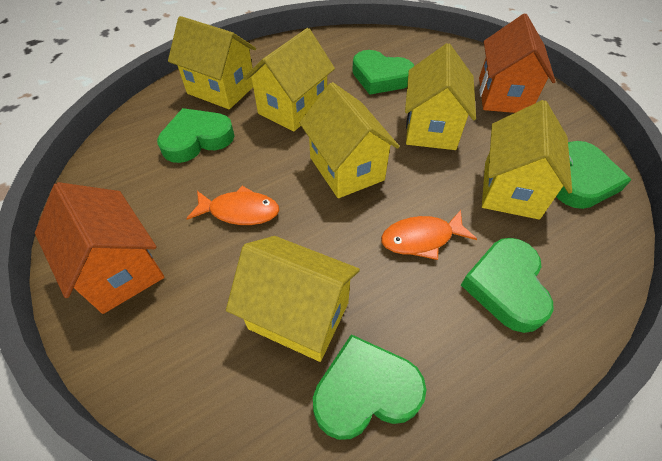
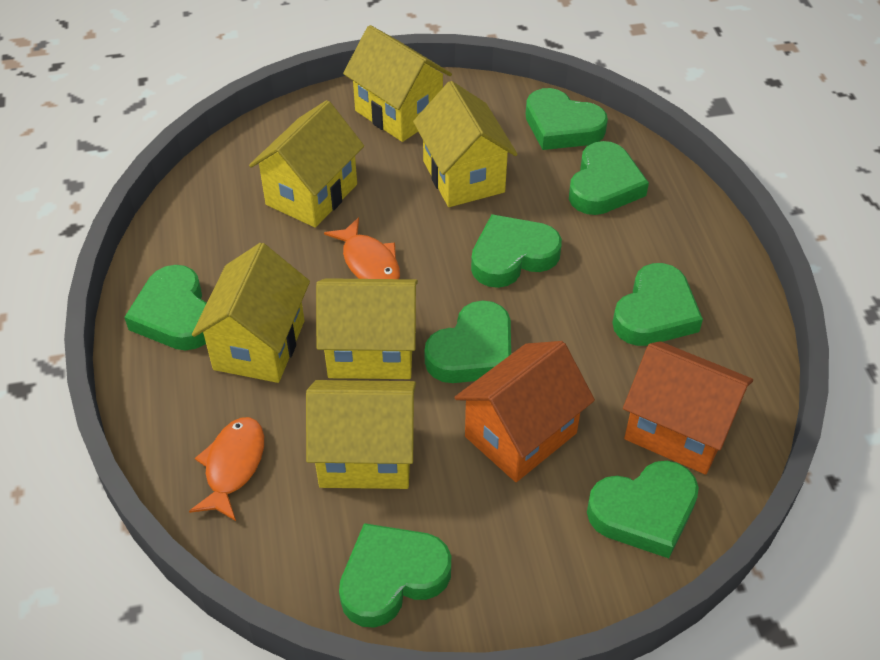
green heart: [157,108,235,163] [313,334,426,440] [352,50,414,95] [461,238,554,333] [556,141,631,209] = 5 -> [124,265,207,350] [339,523,451,628] [424,300,511,383] [471,214,562,288] [526,88,608,150] [569,141,649,215] [587,461,699,558] [612,263,703,346] = 8

